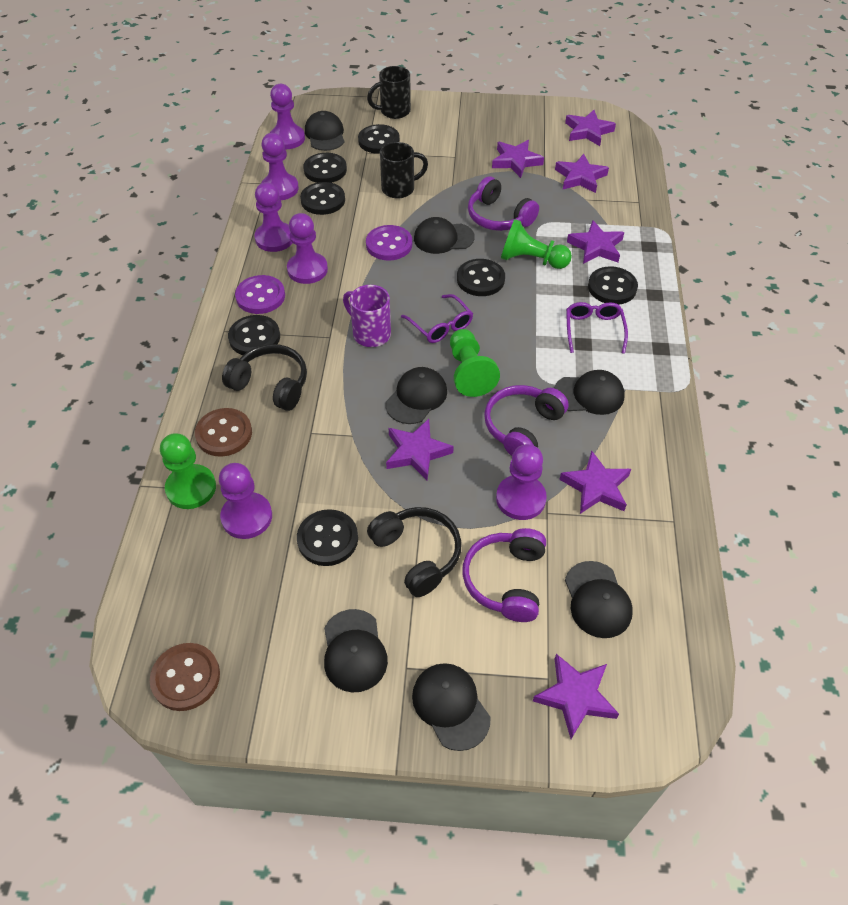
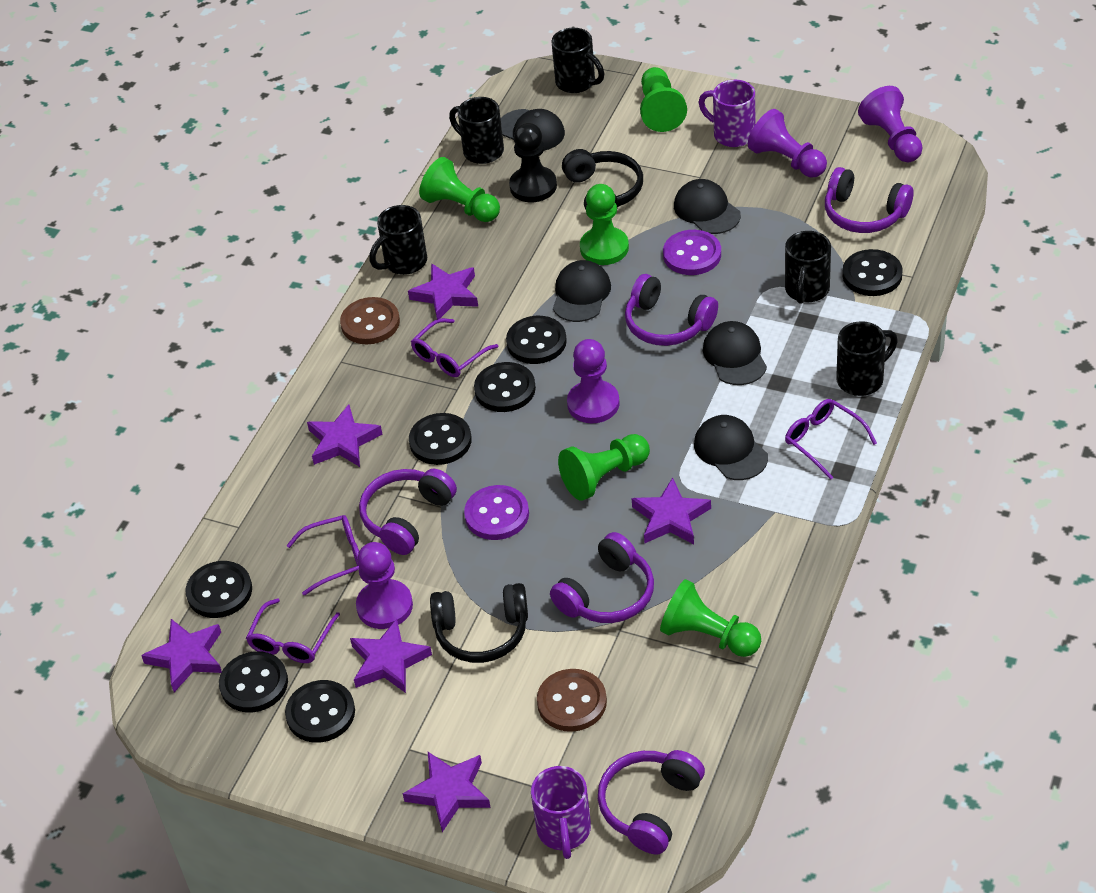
black cap: [305,111,344,151] [324,609,388,692] [385,367,447,424] [412,663,491,751] [414,217,475,254] [554,370,625,415] [565,561,633,638] = 7 -> [501,109,565,151] [553,260,611,322] [674,179,741,234] [694,415,768,480] [703,321,767,385] = 5
black mug: [367,66,411,119] [380,142,428,198] = 2 -> [369,205,427,275] [449,97,504,164] [551,28,604,93] [785,231,831,304] [836,321,898,396] = 5
black pawn: none = 0 -> [509,123,557,202] = 1
green pawn: [160,433,216,509] [450,329,500,397] [501,219,572,269] = 3 -> [419,157,500,222] [558,434,650,501] [580,184,629,265] [640,67,687,132] [660,579,761,657] = 5
purple glasses: [401,294,473,343] [566,302,628,354] = 2 -> [246,598,340,663] [286,515,359,595] [411,318,498,377] [785,399,877,480] = 4
purple headphones: [462,528,546,622] [468,176,539,231] [484,385,569,456] = 3 -> [359,469,457,555] [550,532,654,623] [598,750,705,855] [625,274,718,346] [825,167,913,233] = 5
purple mug: [343,285,391,347] = 1 -> [531,766,591,859] [698,80,755,147] = 2
purple pawn: [219,463,272,539] [254,182,293,252] [261,133,299,200] [270,84,305,149] [287,213,328,284] [496,444,547,520] = 6 -> [356,542,413,629] [567,339,620,423] [748,109,827,178] [858,86,923,162] = 4
purple star: [386,419,454,480] [492,140,544,178] [533,654,619,739] [555,154,609,193] [559,450,631,514] [565,110,616,146] [567,220,624,264] = 7 -> [141,619,222,692] [307,404,382,467] [350,619,432,693] [403,752,491,832] [408,263,478,319] [632,477,711,544] = 6

